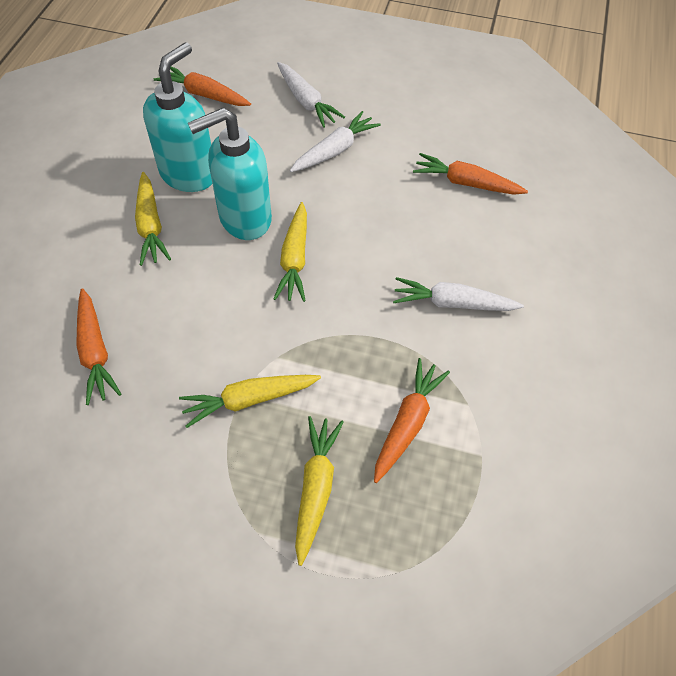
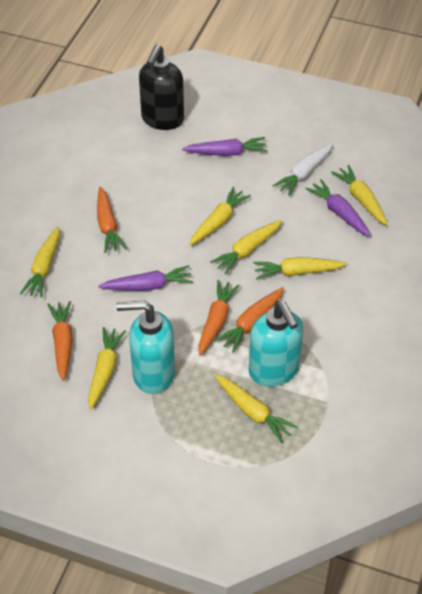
black soap dispenser: none = 0 -> [139,45,184,130] = 1
purple carrot: none = 0 -> [99,265,193,291] [182,137,268,156] [305,179,372,237] = 3
white carrot: [277,62,345,128] [290,111,381,172] [393,277,524,311] = 3 -> [272,143,333,196] = 1
yellow carrot: [135,172,171,266] [179,375,321,428] [273,202,307,302] [295,416,344,566] = 4 -> [20,227,60,298] [88,327,126,410] [189,187,251,245] [210,220,282,275] [215,375,298,443] [253,257,347,280] [331,165,388,225] = 7

